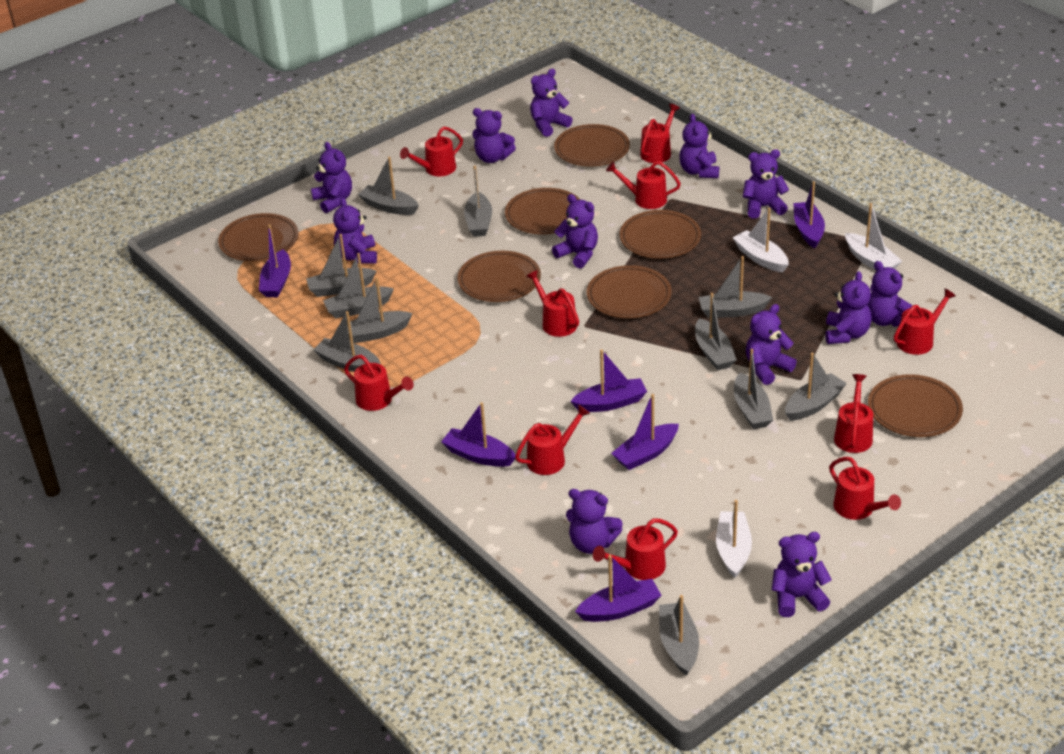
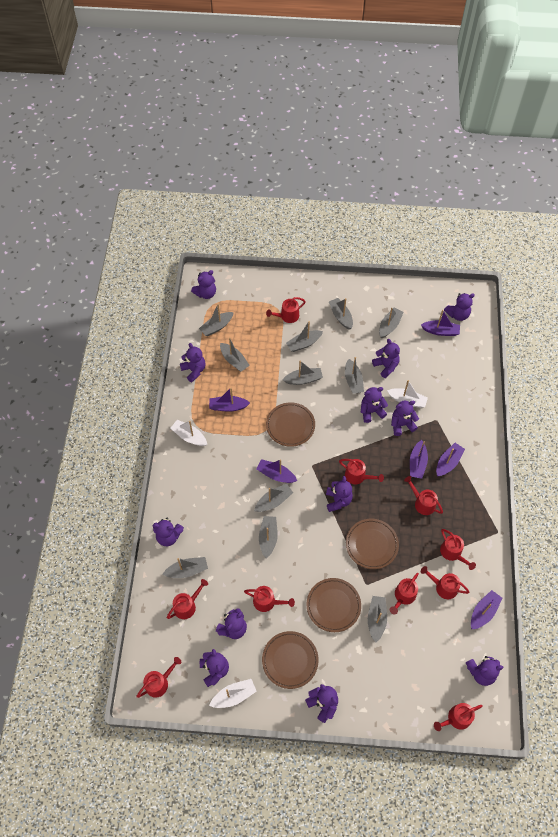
brown plate: [218,213,299,261] [458,251,541,302] [505,188,580,234] [554,124,630,167] [586,265,672,318] [619,210,701,259] [868,374,963,437] = 7 -> [262,631,319,689] [266,402,315,447] [306,578,361,632] [346,519,399,569] = 4

